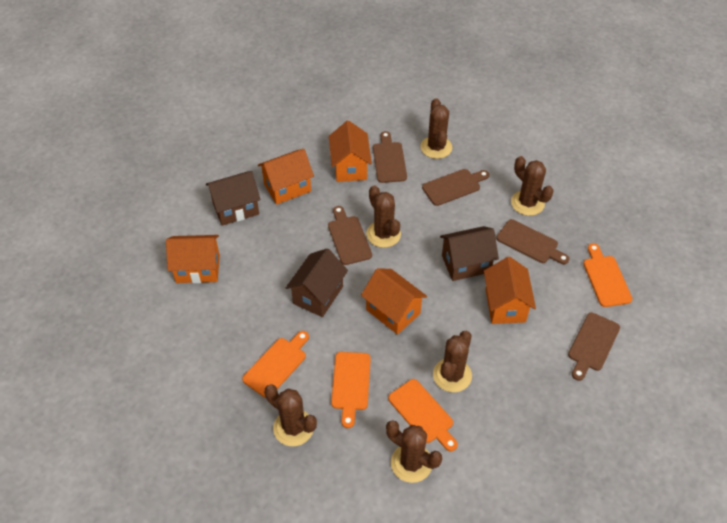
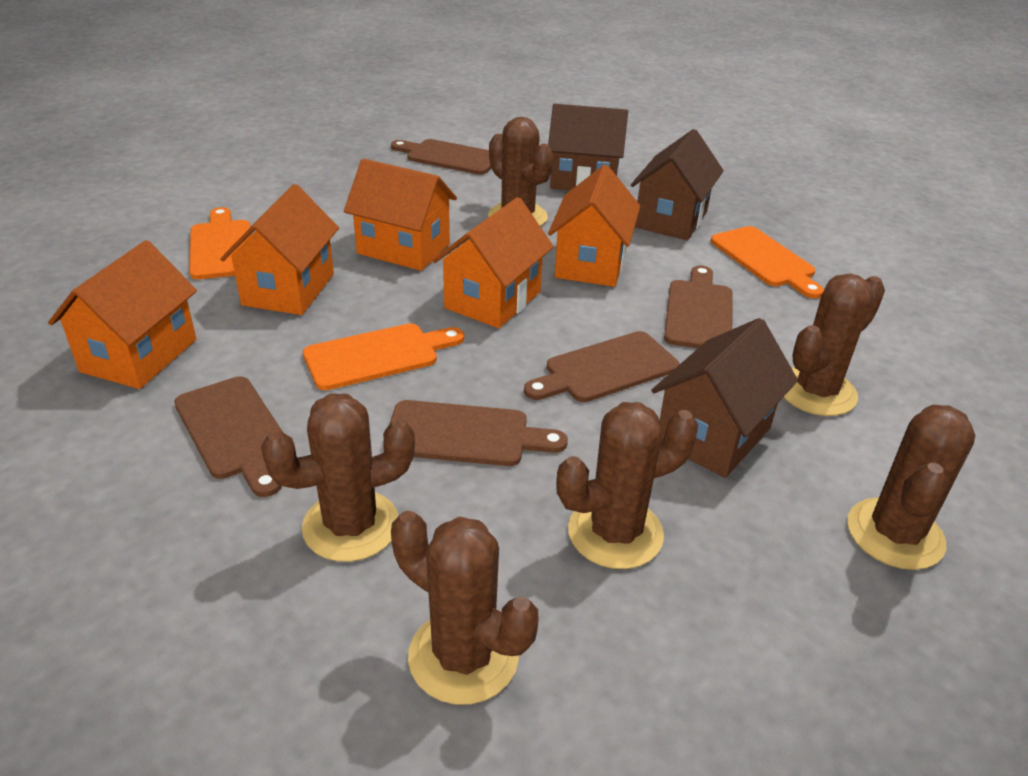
orange cutting board: [242,331,309,398] [331,352,371,428] [388,379,458,451] [583,243,632,307] = 4 -> [189,207,251,279] [303,323,464,390] [711,226,824,298] = 3

